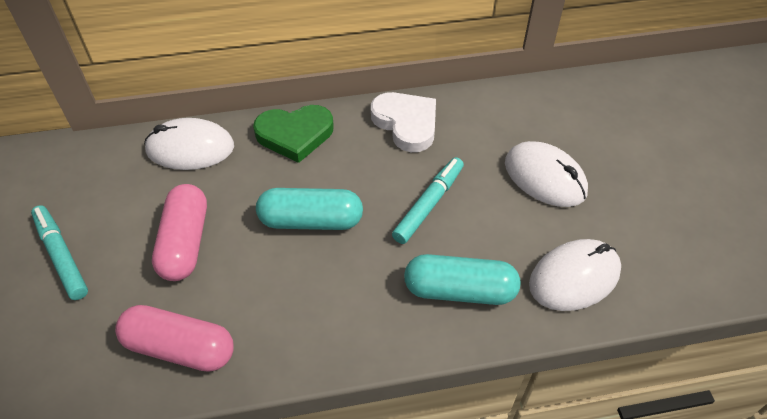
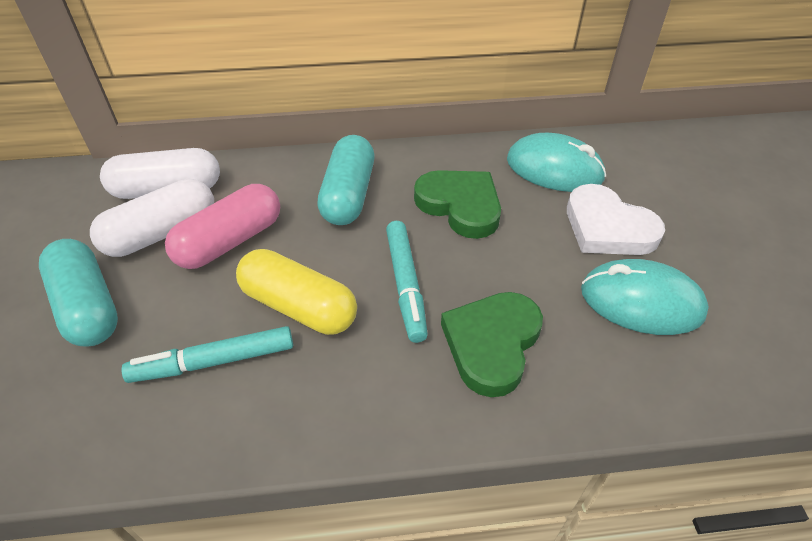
green heart: [253,105,334,163] = 1 -> [414,170,501,239] [441,292,543,397] = 2
pink capsule: [115,305,234,372] [152,184,207,281] = 2 -> [165,184,280,269] = 1
turquoise mouse: none = 0 -> [507,133,606,192] [581,259,709,335] = 2
white capsule: none = 0 -> [90,179,214,257] [100,148,220,199] = 2
white mouse: [144,118,234,170] [505,141,588,207] [529,239,621,311] = 3 -> none = 0
yellow capsule: none = 0 -> [236,249,357,335] = 1

